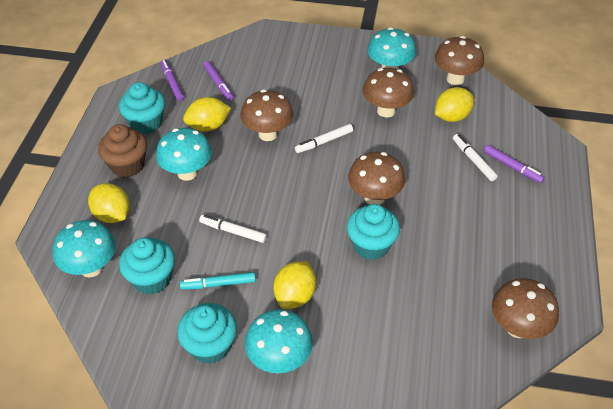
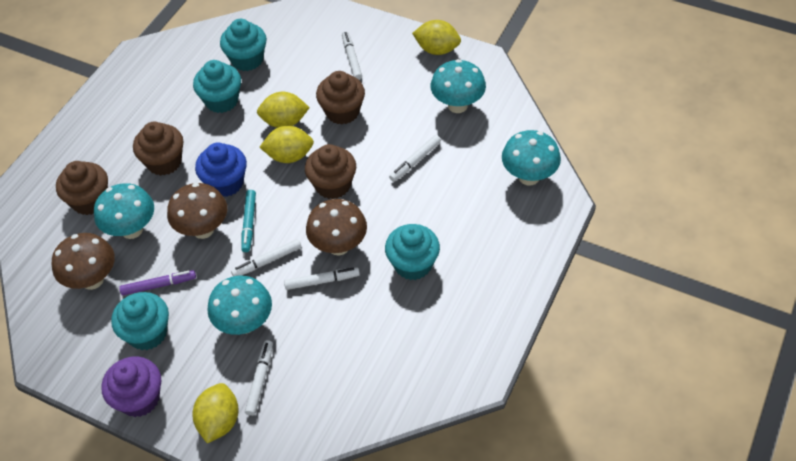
blue cupcake: none = 0 -> [195,142,247,197] = 1
brown cupcake: [98,124,147,177] = 1 -> [56,161,108,215] [133,122,184,176] [305,144,356,199] [316,71,365,124] = 4
brown mushroom: [240,90,293,141] [348,152,405,205] [363,68,414,118] [435,36,484,85] [492,278,559,339] = 5 -> [52,233,115,290] [167,183,227,239] [306,199,367,256] = 3
purple cupcake: none = 0 -> [101,357,161,417] = 1
purple marker: [160,60,184,101] [203,61,234,101] [484,145,545,183] = 3 -> [119,270,196,296] = 1
white marker: [199,215,267,243] [295,124,353,153] [453,134,498,181] = 3 -> [231,239,301,276] [245,340,273,416] [284,268,360,290] [342,31,362,80] [389,135,441,182] = 5

